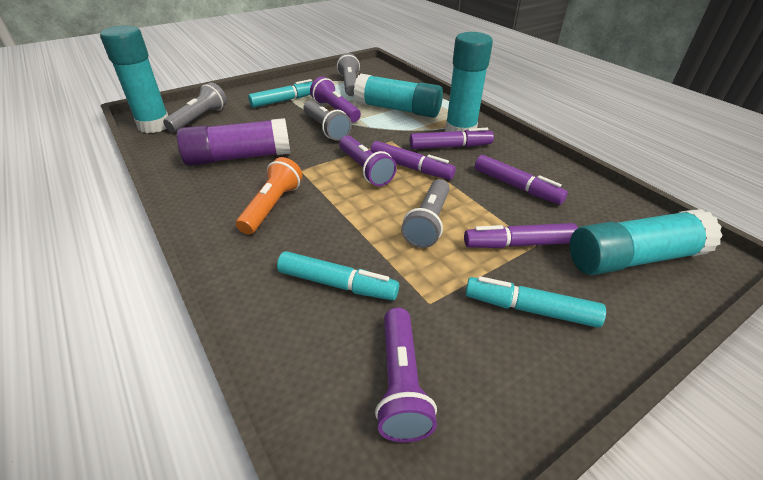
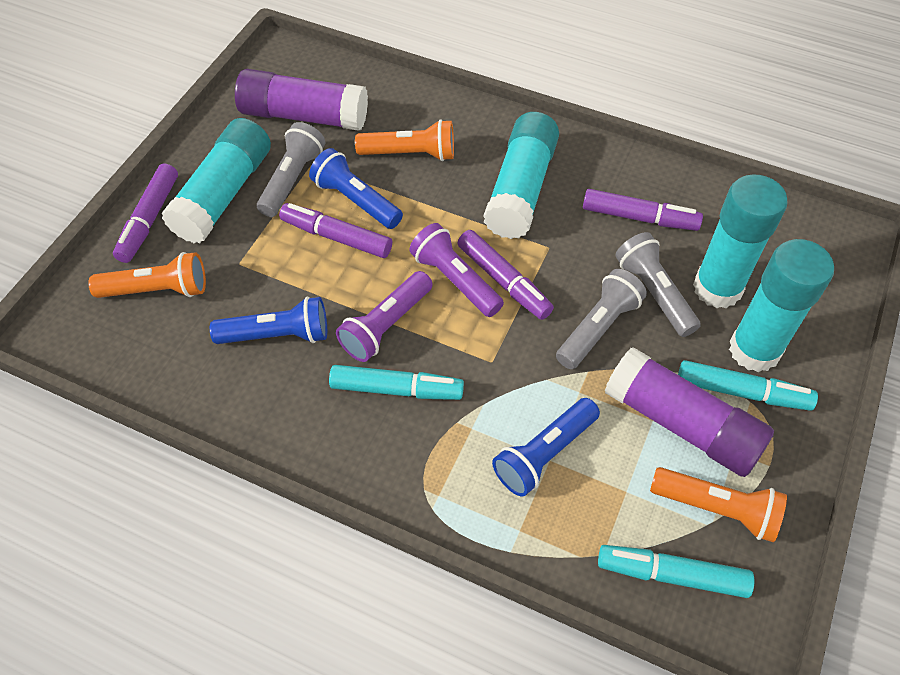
blue flashlight: none = 0 -> [210,297,327,344] [309,148,403,229] [492,398,600,497] = 3
grey flashlight: [163,82,227,132] [303,100,352,141] [337,53,360,96] [401,179,450,248] = 4 -> [257,122,325,217] [556,269,647,369] [615,232,701,337] = 3
orange flashlight: [236,157,303,235] = 1 -> [88,252,206,298] [355,119,454,161] [650,467,787,542] = 3
purple flashlight: [310,77,361,122] [339,135,397,186] [375,307,437,443] = 3 -> [336,271,433,362] [409,223,504,317] = 2
purple glue stick: [177,118,291,166] = 1 -> [235,69,368,131] [605,347,774,477] = 2

